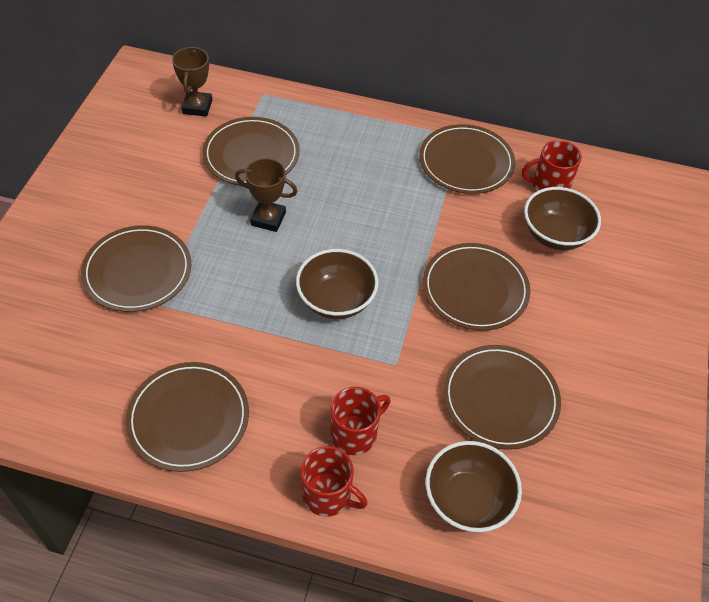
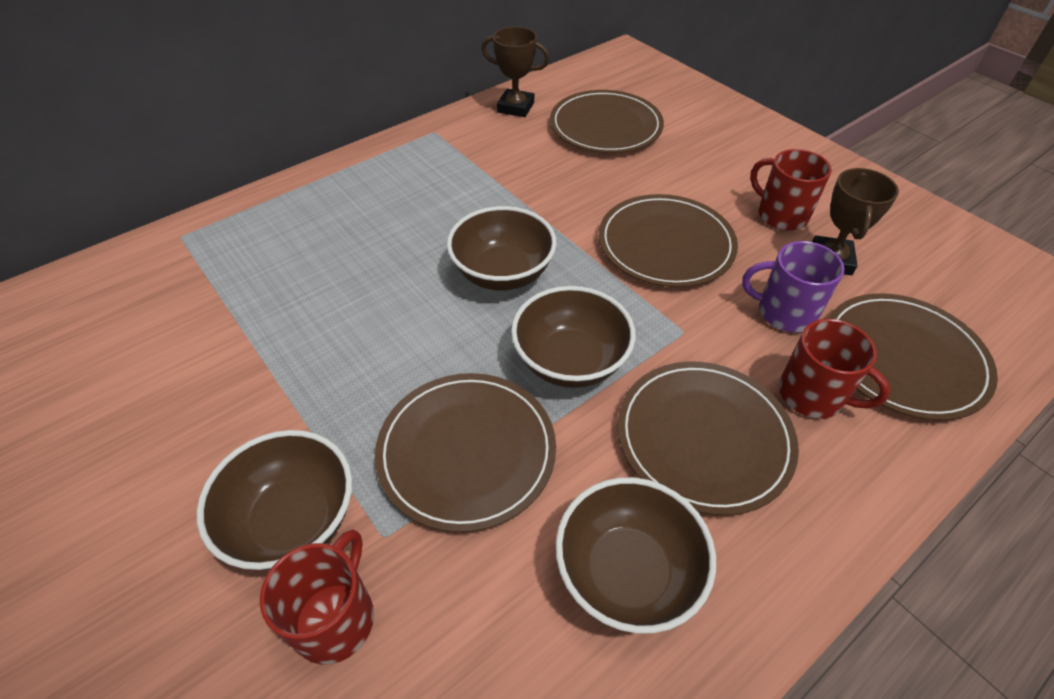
brown bowl: [296,249,378,319] [425,441,522,532] [524,187,601,250] = 3 -> [197,430,352,570] [447,206,557,291] [511,286,636,388] [555,477,716,634] = 4
brown plate: [81,225,191,312] [126,362,249,472] [202,117,300,186] [419,124,515,194] [423,243,530,331] [443,345,561,450] = 6 -> [375,373,556,532] [550,90,664,153] [599,194,738,287] [617,361,799,515] [828,293,998,421] = 5
purple mug: none = 0 -> [742,241,845,333] = 1

